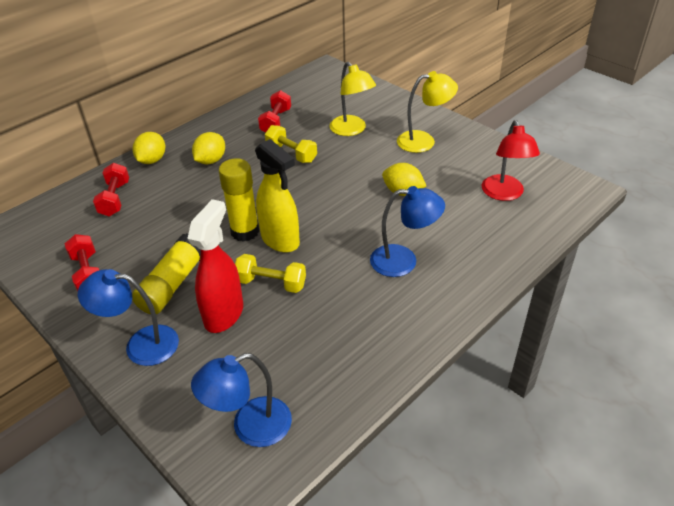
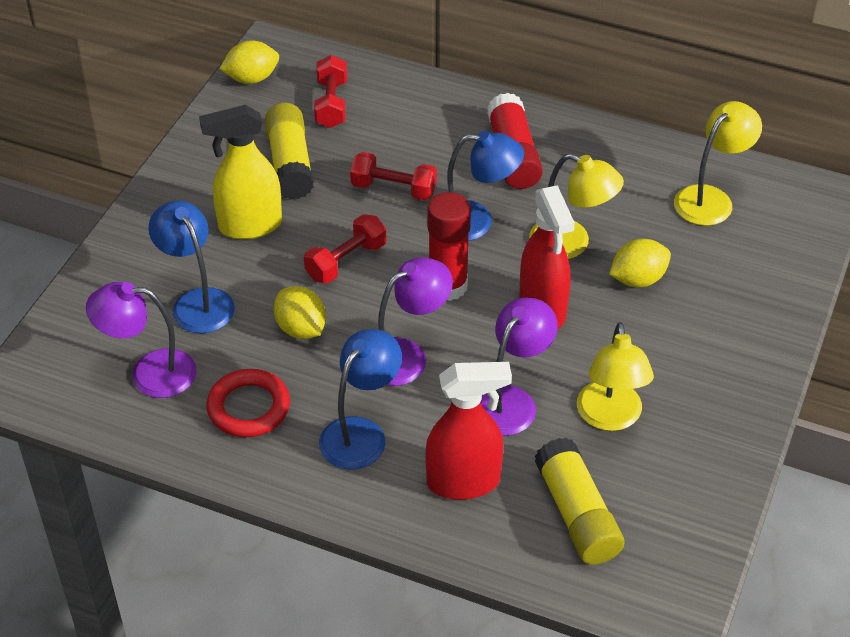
purple lamp: none = 0 -> [86,282,197,398] [378,257,453,386] [481,298,558,436] = 3
red glue stick: none = 0 -> [427,192,471,301] [487,93,543,189] = 2
red lamp: [482,120,540,201] = 1 -> none = 0
red ring: none = 0 -> [206,369,290,437] = 1
red spray bottle: [187,199,243,333] = 1 -> [425,362,512,500] [519,185,575,329] = 2
yellow dumbbell: [235,254,306,293] [265,125,317,163] = 2 -> none = 0
yellow lamp: [330,62,376,136] [397,71,458,153] = 2 -> [529,153,624,259] [577,322,654,431] [674,101,762,226] = 3

